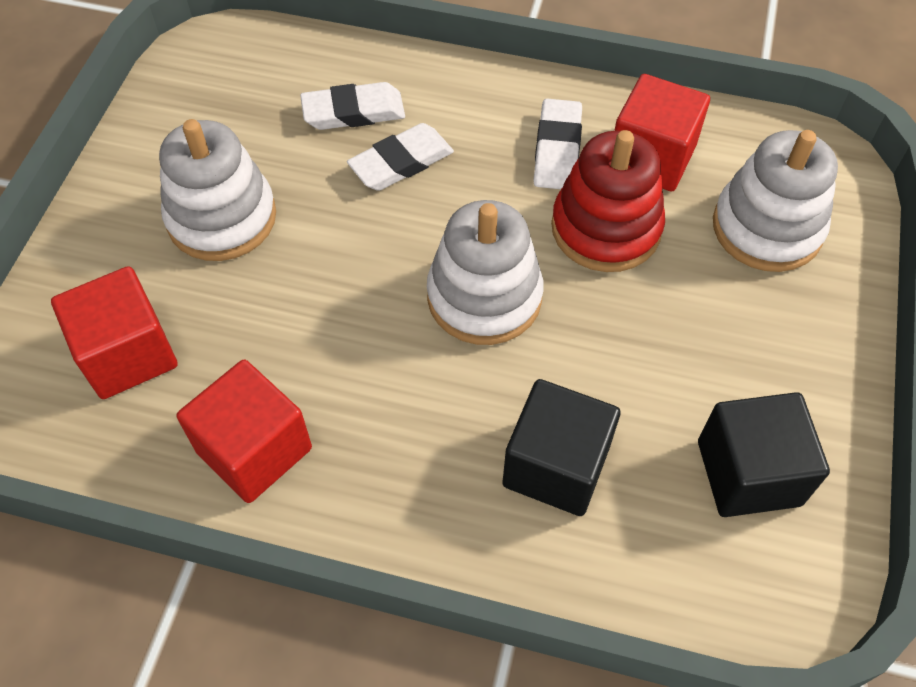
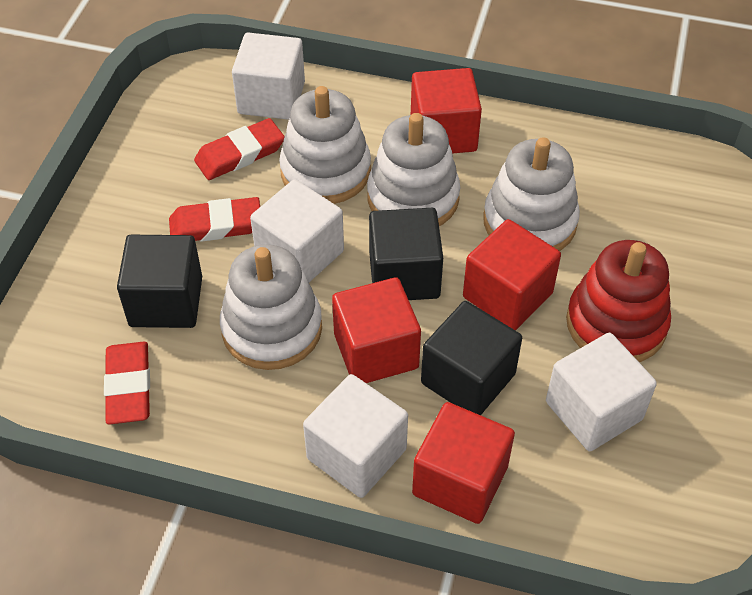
black cube: [502,379,621,516] [698,392,830,517] = 2 -> [117,235,202,328] [369,208,443,300] [421,301,522,415] = 3
red cube: [51,266,178,399] [176,360,312,503] [614,74,710,192] = 3 -> [332,277,421,383] [411,68,482,153] [412,402,515,524] [463,219,561,330] = 4
red eraser: none = 0 -> [104,342,150,425] [169,197,260,242] [194,118,285,180] = 3
white cube: none = 0 -> [232,33,305,120] [250,179,344,283] [303,374,408,498] [546,333,657,451] = 4
white eraser: [300,82,405,130] [347,123,454,191] [533,99,582,189] = 3 -> none = 0
white stacking toy: [159,119,276,261] [427,200,544,345] [713,130,838,272] = 3 -> [220,245,322,370] [279,86,371,204] [367,113,460,226] [483,137,580,251] = 4

